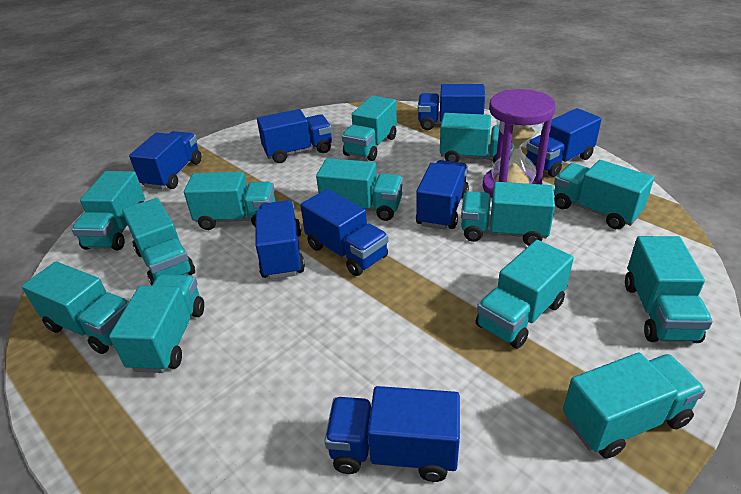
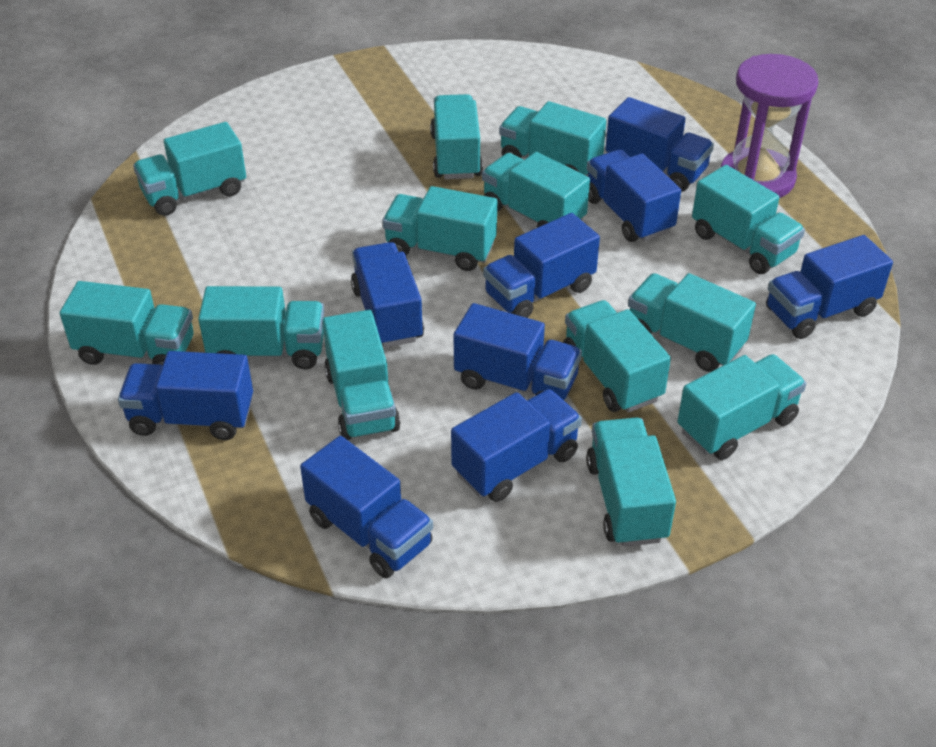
blue truck: [129,131,201,189] [255,200,305,279] [257,109,332,163] [300,189,389,276] [324,386,460,482] [416,160,469,230] [418,84,485,130] [526,108,602,177] = 8 -> [118,351,253,440] [300,436,433,578] [351,242,424,348] [451,389,582,502] [454,303,582,400] [483,213,600,318] [587,149,681,242] [605,97,714,192] [766,235,893,339] = 9

